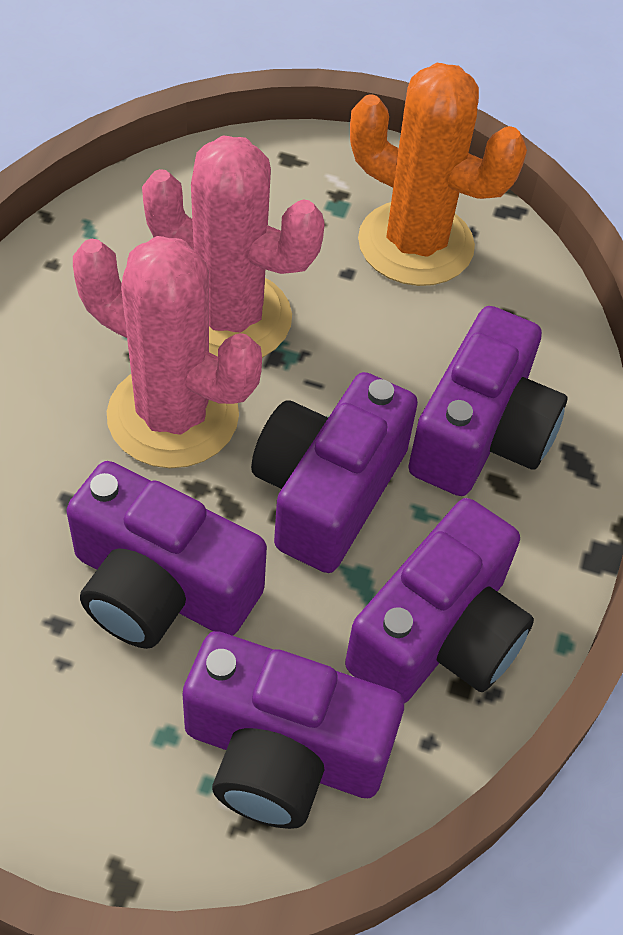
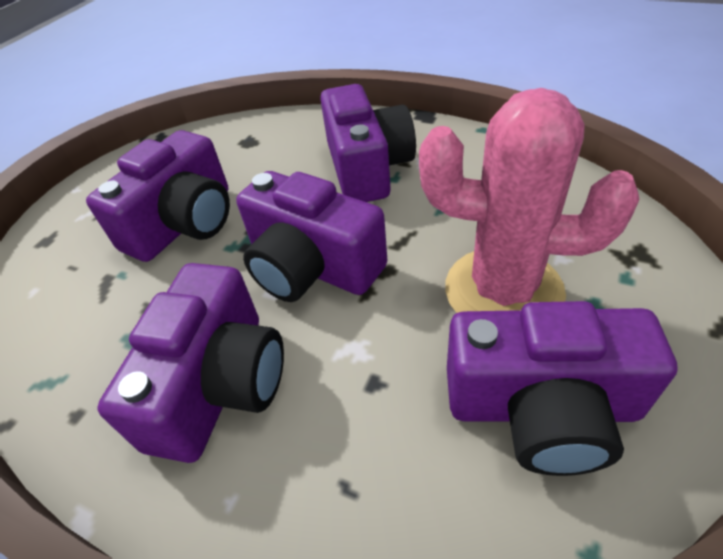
orange cactus: [350,63,527,286] = 1 -> none = 0
pink cactus: [73,236,262,468] [142,136,325,358] = 2 -> [419,88,639,313] = 1

